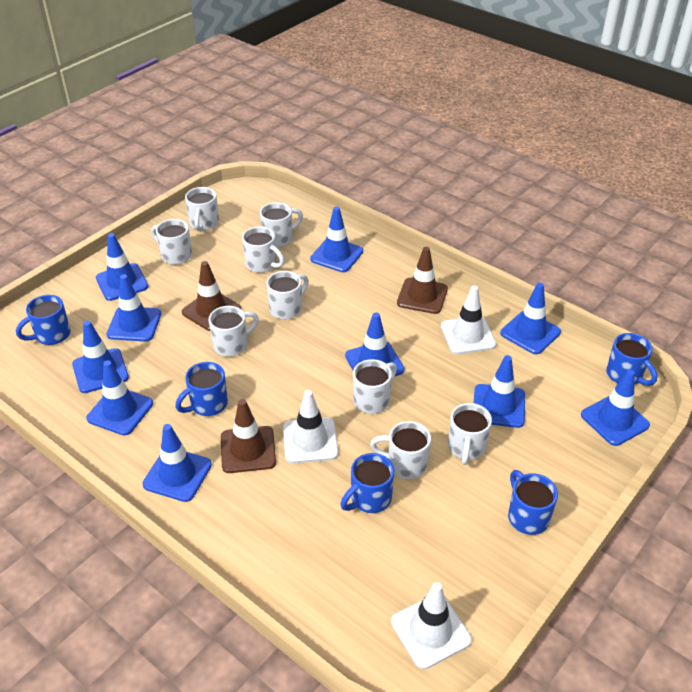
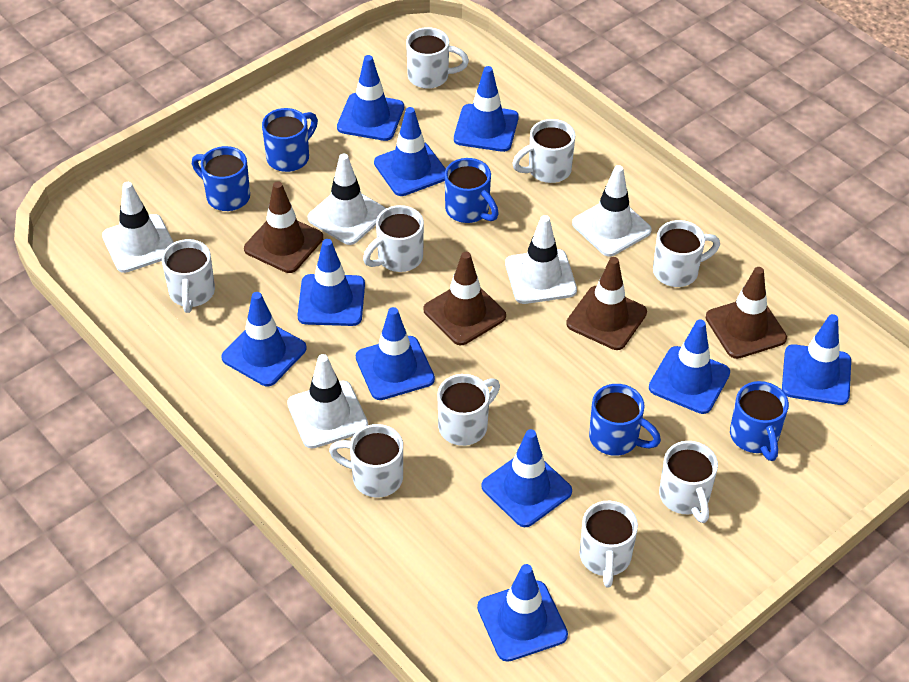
brown traffic cone: [182,261,241,331] [221,399,276,473] [397,247,448,314] = 3 -> [244,181,323,273] [424,252,506,345] [566,257,647,350] [706,267,787,359] = 4
white traffic cone: [283,390,339,463] [391,582,472,669] [441,285,496,354] = 3 -> [102,182,174,273] [287,354,368,448] [308,154,386,245] [505,215,577,304] [572,165,652,257] = 5

